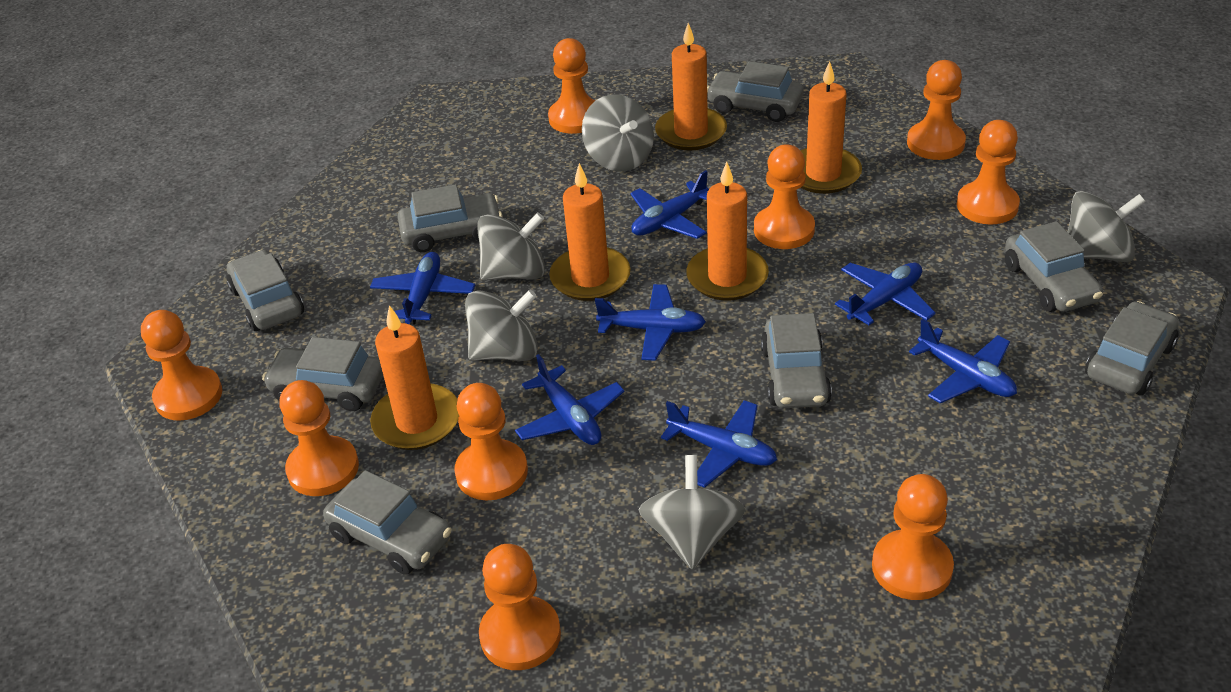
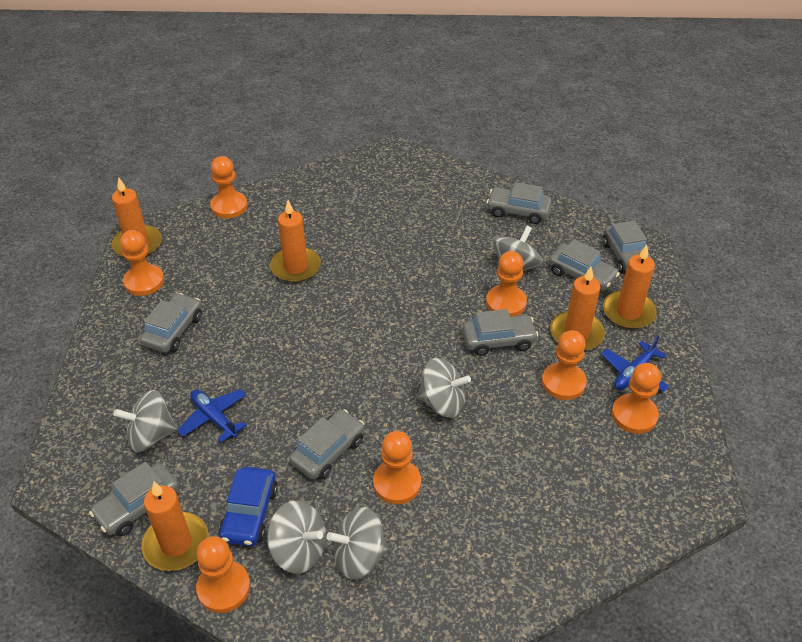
blue car: none = 0 -> [219,467,278,546] = 1
blue plane: [370,252,475,325] [515,354,625,445] [595,284,706,361] [630,170,709,239] [661,400,777,488] [835,263,936,325] [909,319,1017,403] = 7 -> [177,389,247,443] [601,336,669,392] = 2
grey car: [227,249,304,331] [262,337,383,411] [323,470,452,575] [398,184,503,253] [707,61,804,122] [761,313,832,408] [1005,221,1103,312] [1085,301,1179,395] = 8 -> [89,462,179,536] [140,293,202,353] [289,409,365,480] [463,309,538,356] [486,182,552,224] [549,239,620,291] [603,220,654,274] = 7
orange pawn: [141,310,222,421] [279,380,359,496] [454,383,528,500] [479,544,561,670] [548,38,595,134] [754,144,815,249] [872,474,954,600] [907,60,966,160] [957,120,1020,224] = 9 -> [120,230,164,296] [196,536,250,613] [210,156,247,218] [373,431,421,504] [486,251,527,317] [542,330,587,400] [612,363,661,434] = 7

